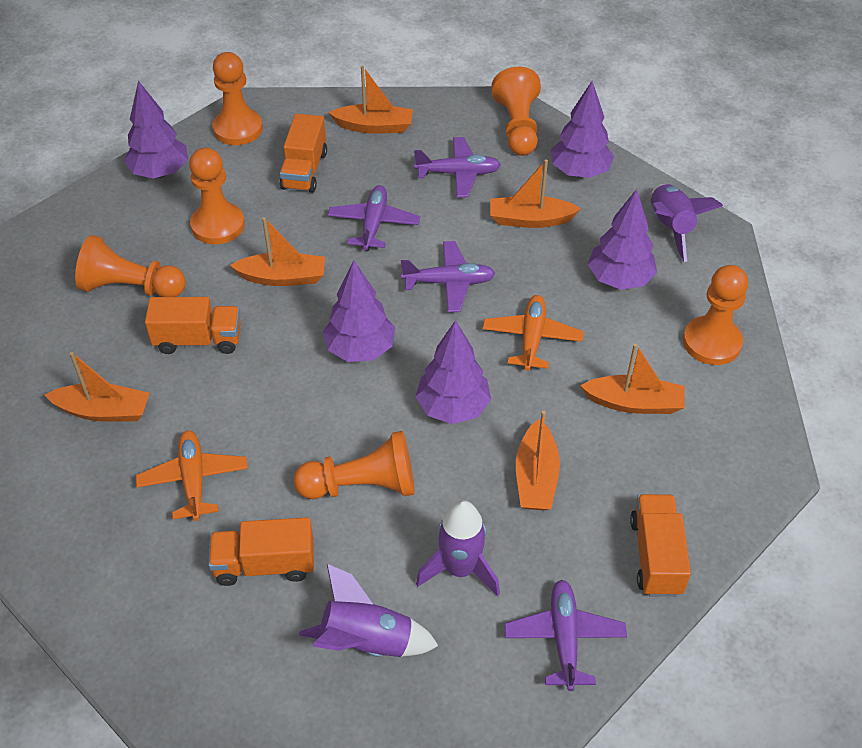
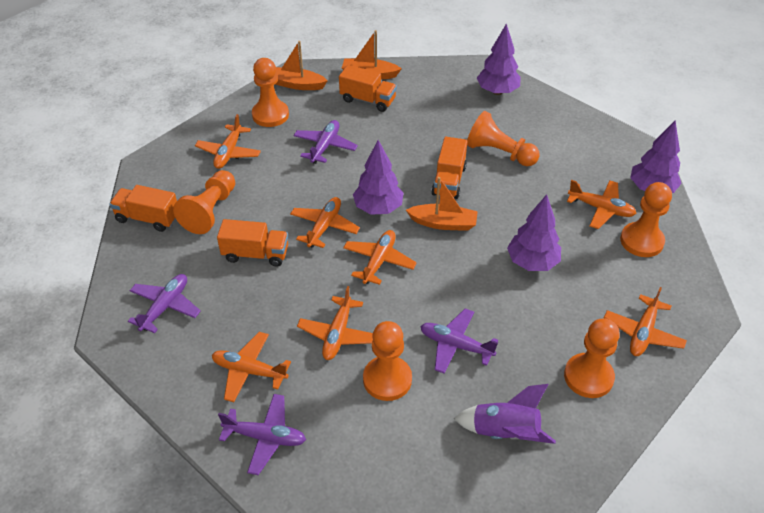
orange boat: [45,352,150,422] [230,217,325,286] [328,66,413,134] [490,159,581,228] [516,411,560,510] [580,344,685,414] = 6 -> [275,41,328,90] [342,30,402,79] [406,177,478,231] = 3
orange plane: [136,430,248,521] [483,295,584,371] = 2 -> [195,114,261,169] [212,332,291,402] [290,197,360,248] [297,286,373,360] [343,230,417,285] [567,180,637,229] [604,287,687,356] = 7
purple rocket: [299,564,438,657] [416,500,500,597] [651,184,723,262] = 3 -> [454,384,556,444] = 1
purple tree: [124,81,188,179] [323,261,395,362] [415,320,491,424] [551,81,614,178] [588,189,657,290] = 5 -> [353,140,404,215] [477,23,521,95] [507,194,561,271] [630,121,682,193] = 4

